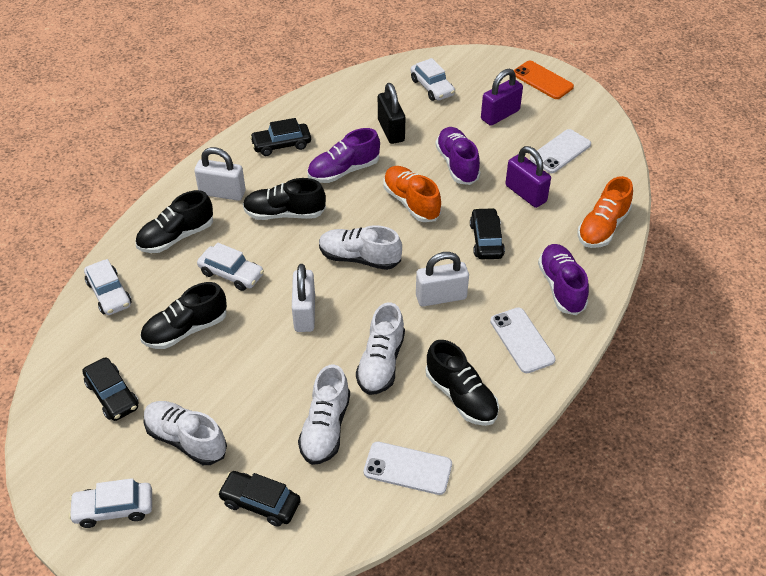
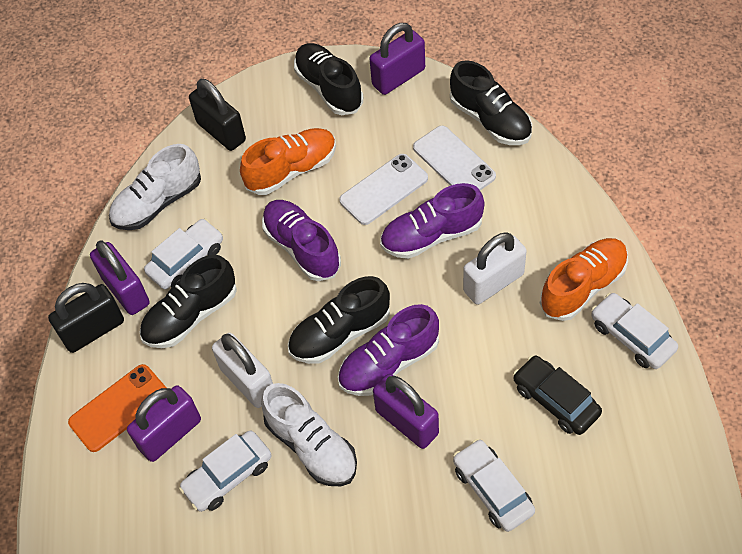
black car: [82,358,139,421] [218,471,301,527] [250,118,311,156] [470,208,505,259] = 4 -> [513,355,602,435] = 1
black padlock: [378,83,405,144] = 1 -> [48,283,124,353] [189,79,246,151] = 2
purple padlock: [481,69,523,126] [505,146,551,208] = 2 -> [90,241,150,315] [127,385,201,462] [369,23,425,95] [373,374,439,449] = 4
white padlock: [194,147,245,201] [292,264,315,332] [416,252,469,307] = 3 -> [212,333,273,408] [463,232,527,305] = 2
white phone: [364,442,452,495] [490,307,556,373] [530,129,591,173] = 3 -> [339,154,428,225] [413,126,496,190] = 2
white shoe: [143,401,227,465] [298,364,350,465] [319,225,402,270] [356,302,405,395] = 4 -> [109,144,201,230] [261,383,357,486] = 2

